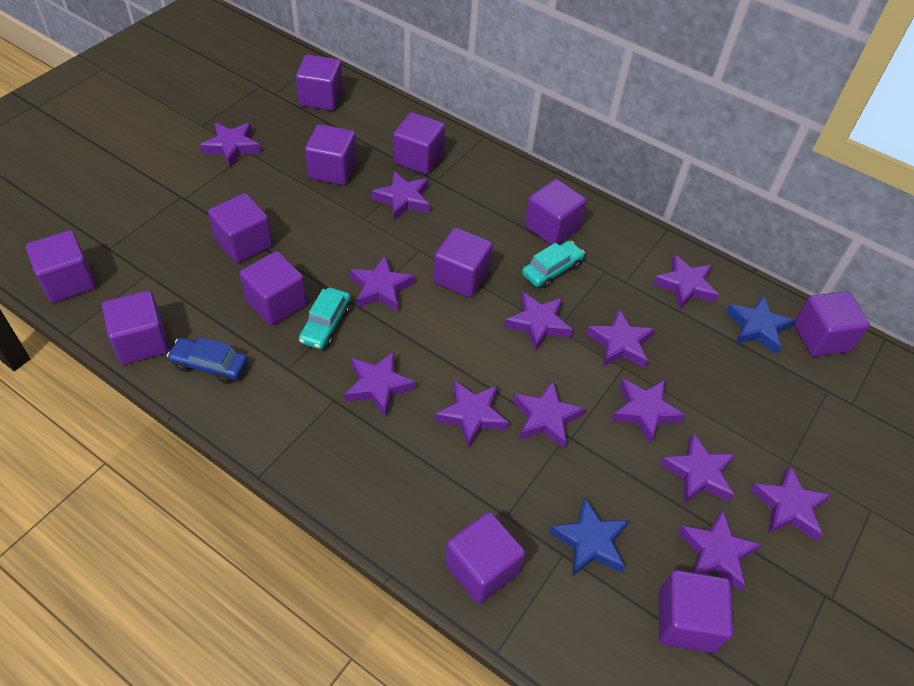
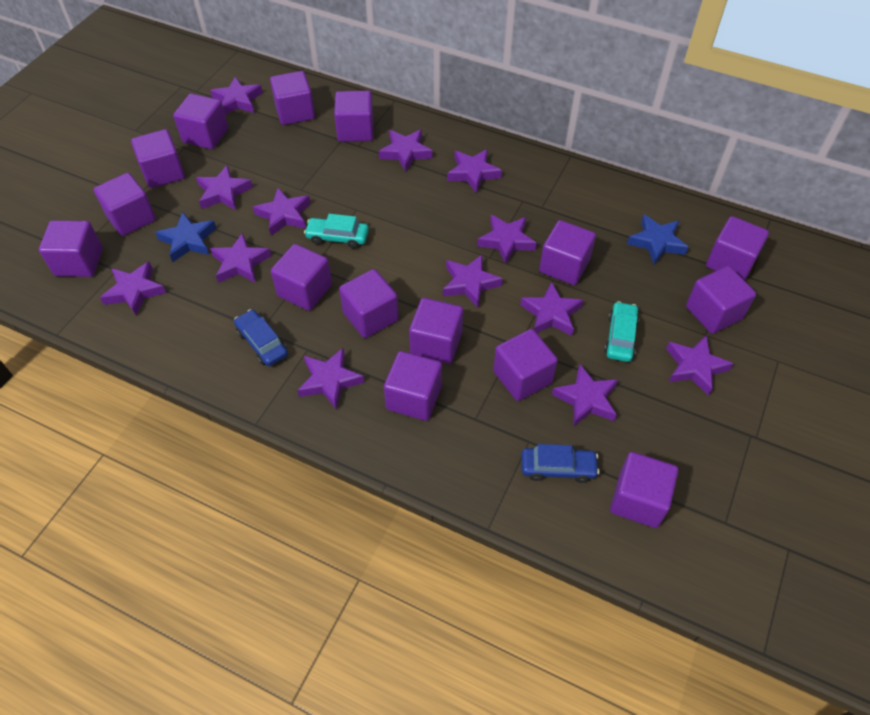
blue car: [167,337,248,383] = 1 -> [234,309,288,366] [521,444,599,483] = 2
purple cube: [26,230,96,303] [102,290,169,364] [208,193,273,263] [240,251,307,326] [296,55,343,111] [305,124,357,185] [393,112,445,174] [433,228,493,298] [445,512,525,604] [525,179,586,245] [659,570,733,653] [794,291,870,357] = 12 -> [39,220,103,277] [94,173,156,236] [131,129,185,188] [173,93,228,149] [270,71,315,125] [271,244,332,311] [334,91,374,142] [339,269,399,338] [384,351,442,421] [409,298,463,364] [493,329,558,401] [539,220,596,285] [610,452,678,528] [686,266,756,334] [706,216,769,281] = 15

